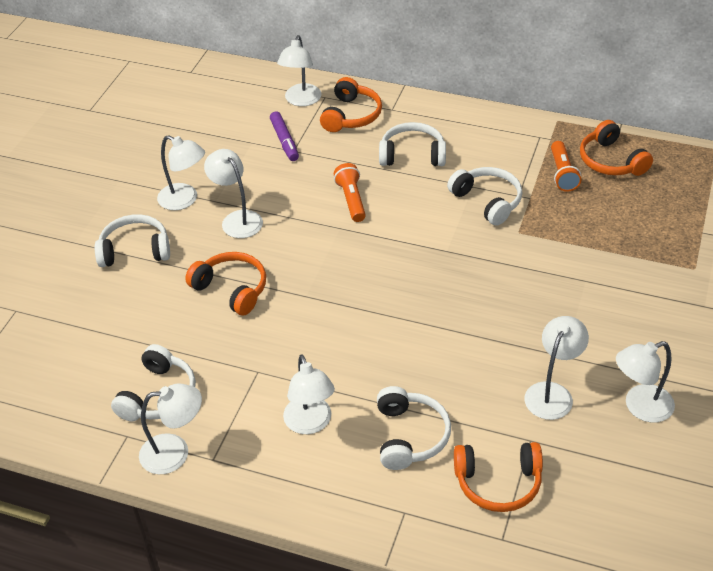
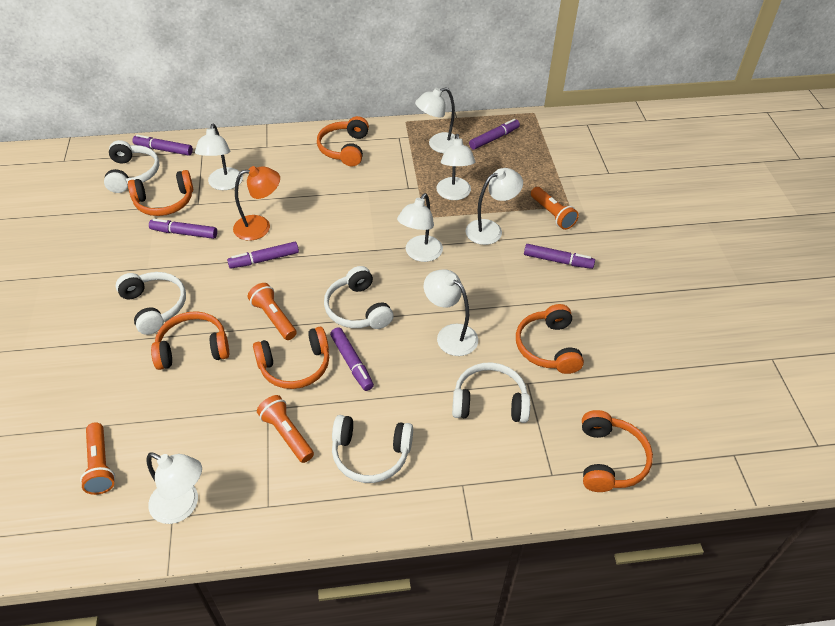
orange flashlight: [334,163,366,222] [551,141,581,192] = 2 -> [80,422,115,495] [248,283,297,340] [257,395,314,463] [531,187,579,230] = 4
orange headphones: [185,252,266,316] [320,77,382,132] [454,442,543,512] [580,120,653,176] = 4 -> [128,170,193,216] [151,311,229,370] [253,327,329,389] [317,116,369,166] [516,304,584,374] [582,410,653,492] = 6
orange lamp: none = 0 -> [233,166,280,241] = 1
purple marker: [270,111,299,161] = 1 -> [132,135,193,156] [149,219,217,239] [227,242,299,269] [330,328,374,391] [469,119,520,150] [524,244,595,269] = 6

